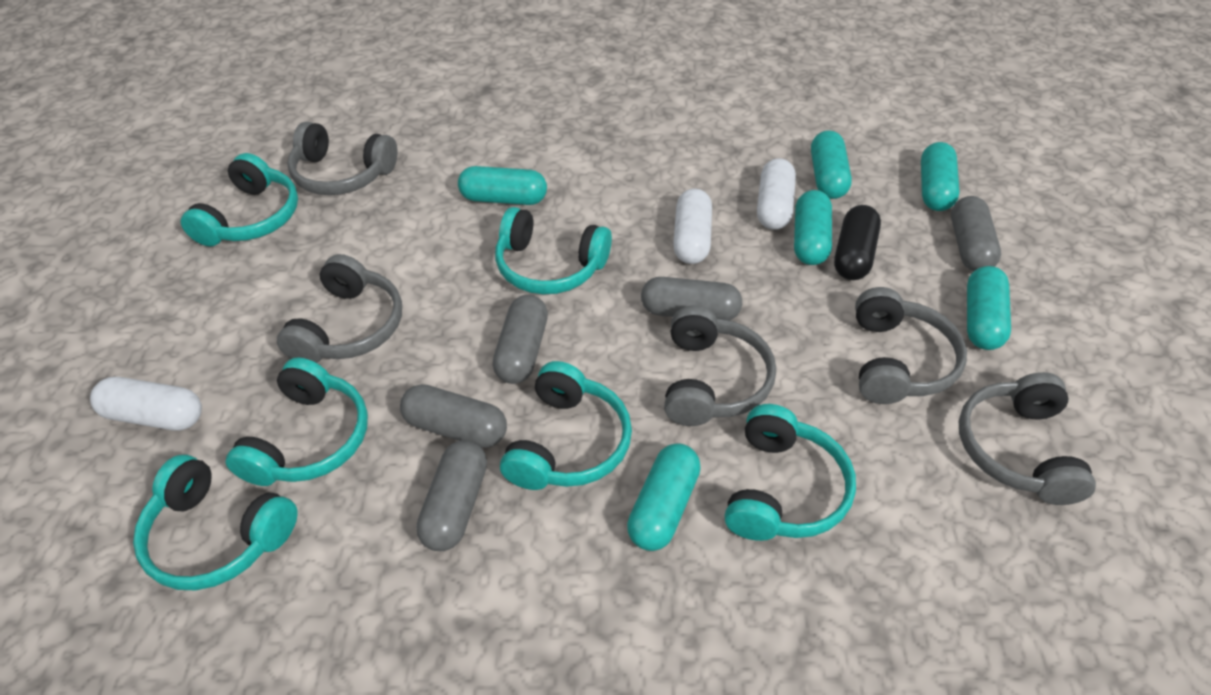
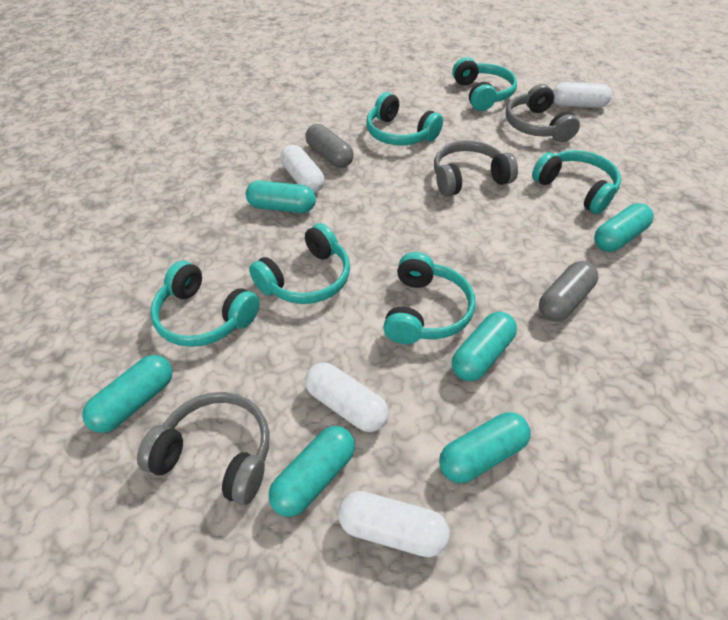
black capsule: [834,205,881,280] = 1 -> none = 0
grey capsule: [400,384,507,448] [416,440,487,551] [493,295,548,384] [641,277,742,321] [951,196,1001,271] = 5 -> [305,124,354,168] [539,261,598,321] = 2
grey headphones: [277,254,402,363] [287,122,397,195] [664,305,776,426] [855,287,967,404] [959,372,1096,505] = 5 -> [137,392,270,505] [434,140,518,196] [506,84,580,142] = 3
white capsule: [90,377,202,431] [673,189,712,264] [757,158,796,230] = 3 -> [280,145,324,193] [305,362,389,432] [338,491,450,557] [553,82,612,108] = 4

